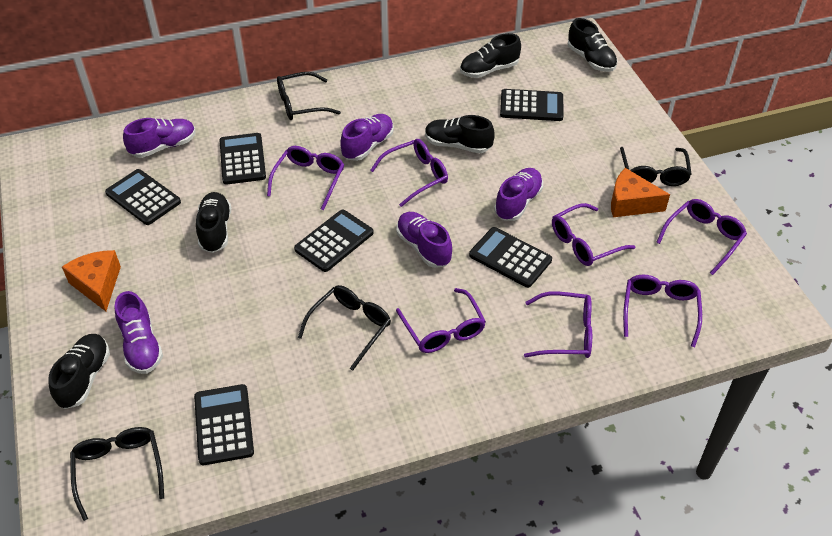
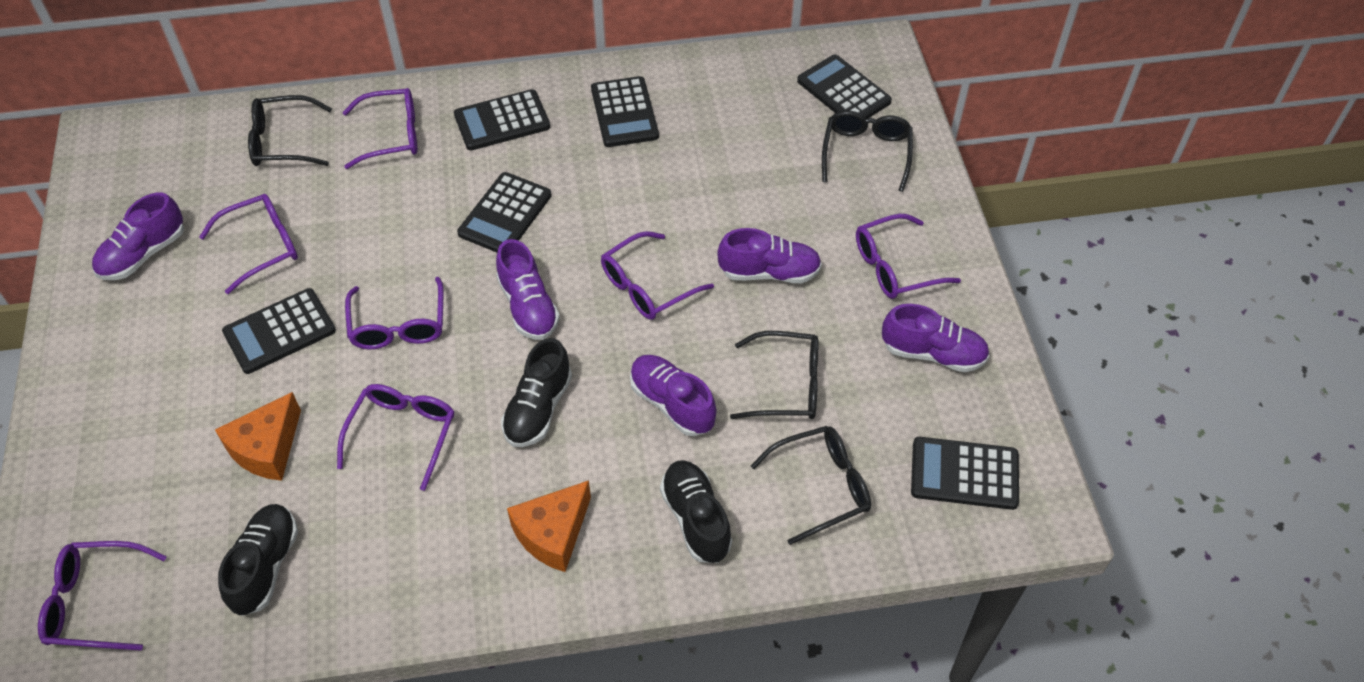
black shoe: [48,334,110,409] [196,192,231,253] [425,115,495,153] [460,33,521,78] [568,18,618,72] = 5 -> [218,504,298,616] [501,338,572,447] [660,460,732,563] = 3

